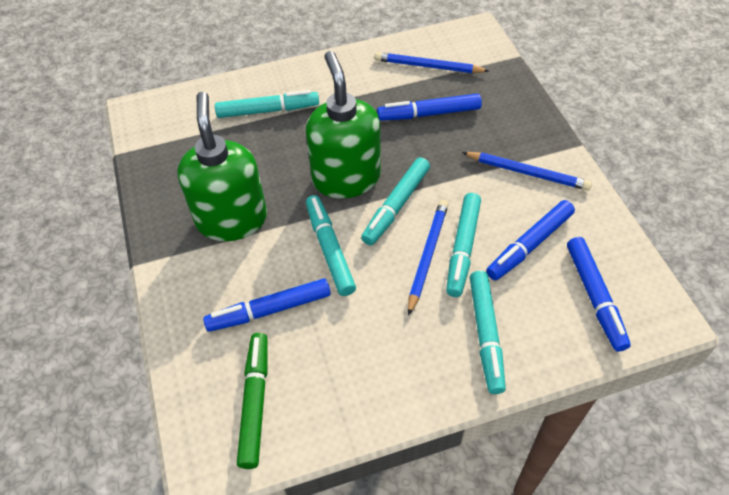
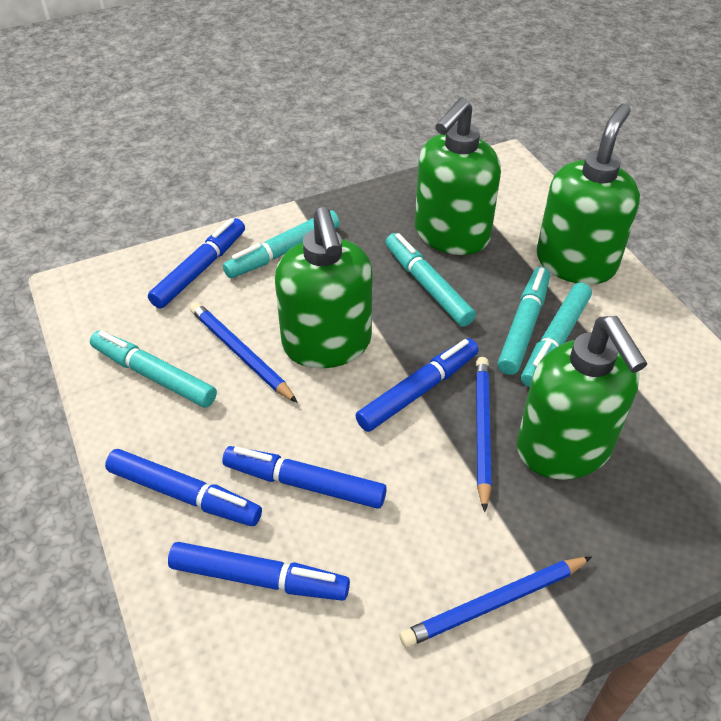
blue marker: [203,278,331,332] [377,93,482,121] [486,200,575,280] [567,237,631,352] = 4 -> [105,449,262,526] [148,218,245,309] [168,542,350,601] [222,446,387,509] [356,338,479,432] = 5
green marker: [237,333,268,469] = 1 -> none = 0
green soap dispenser: [177,92,267,241] [306,51,381,198] = 2 -> [275,207,373,368] [415,98,501,255] [517,316,648,480] [537,104,640,285] = 4

